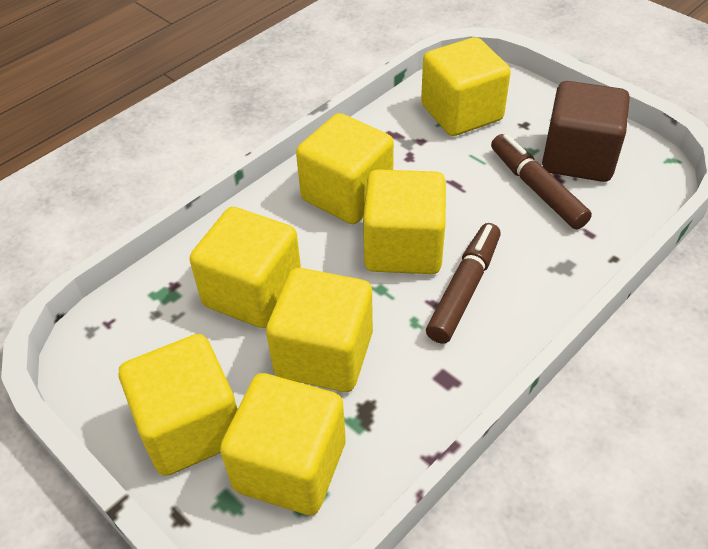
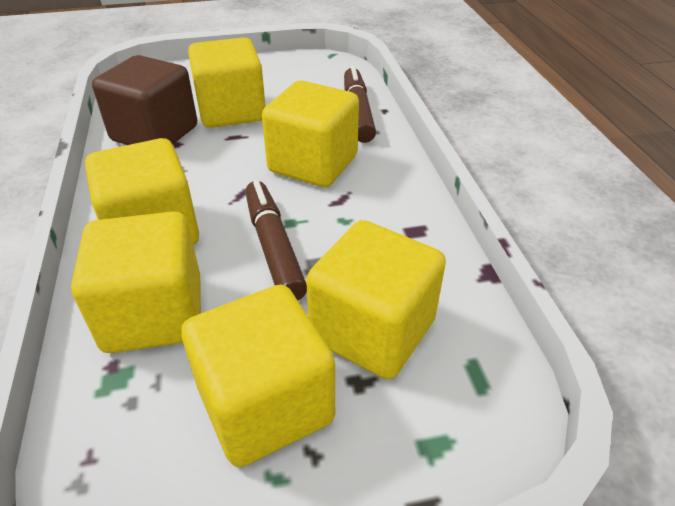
yellow cube: [119,334,238,476] [190,207,301,328] [220,373,346,515] [266,268,373,392] [296,113,394,224] [363,169,446,274] [421,37,511,136] = 7 -> [71,211,201,353] [85,138,199,245] [181,285,335,467] [188,37,266,128] [262,81,359,187] [306,220,446,380] = 6

